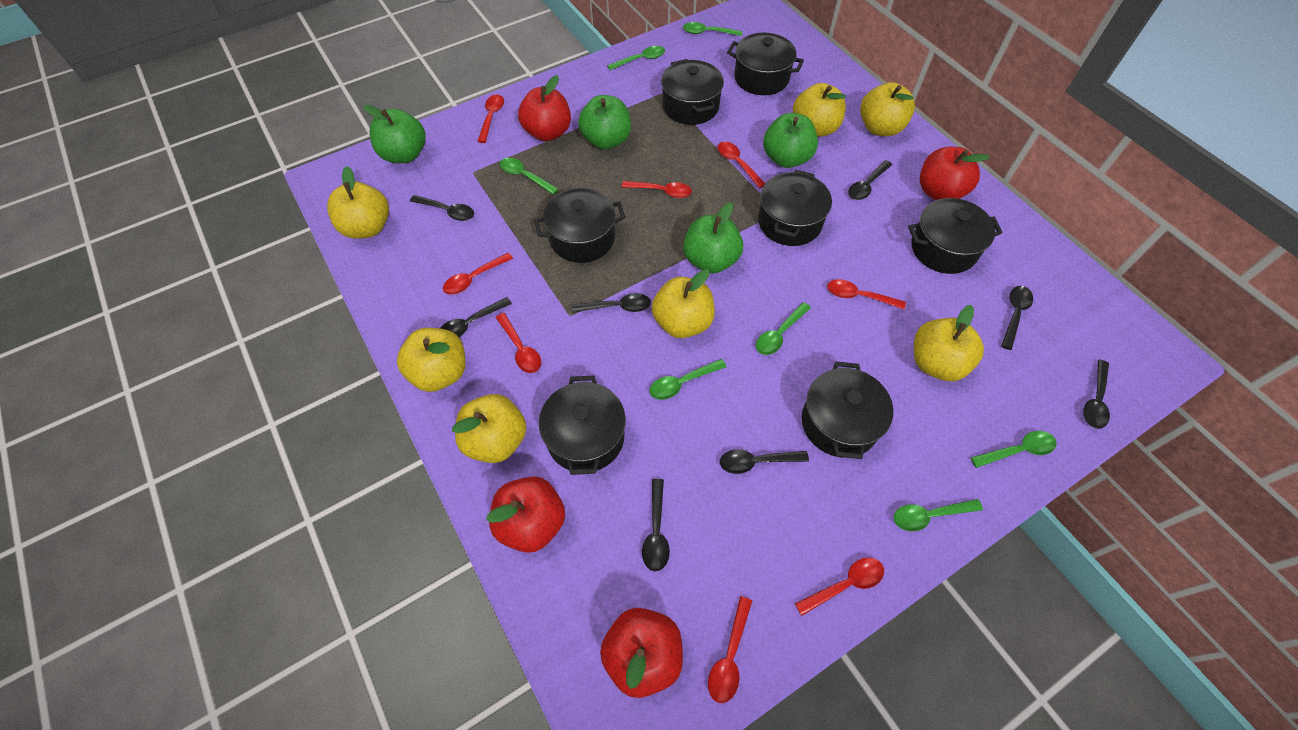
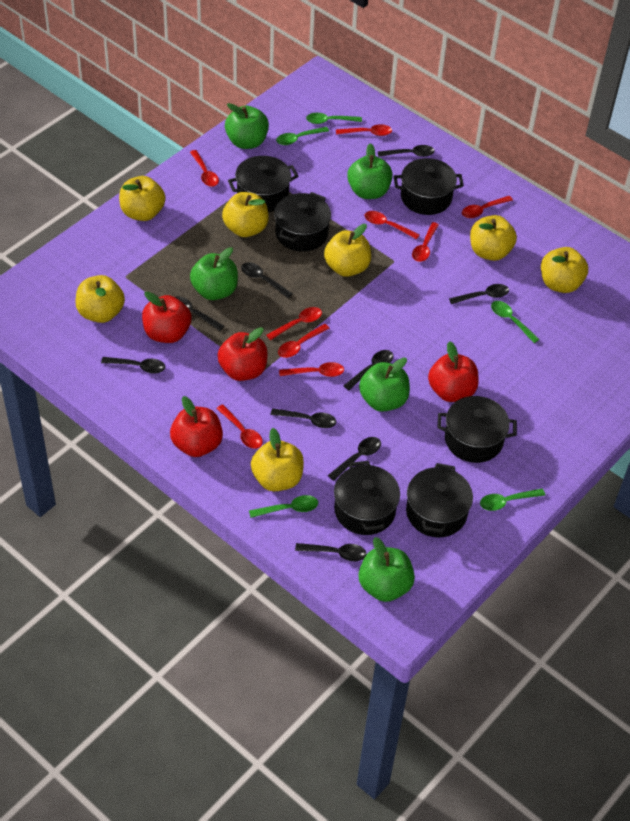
black pot: [534,188,626,263] [539,376,626,475] [661,59,724,125] [727,33,804,95] [758,170,832,246] [802,361,893,459] [908,198,1003,274] = 7 -> [228,156,298,212] [274,192,331,252] [334,461,400,535] [394,158,464,215] [406,463,473,537] [437,396,517,463] = 6
black spoon: [410,195,474,221] [440,297,512,337] [572,293,651,313] [642,479,670,571] [720,449,809,474] [848,160,892,200] [1001,286,1033,350] [1083,360,1110,429] = 8 -> [101,357,165,374] [175,297,224,331] [241,262,293,298] [271,408,336,428] [295,543,367,561] [328,437,381,481] [343,350,394,390] [378,145,435,157] [449,284,509,304] = 9
green apple: [364,105,426,163] [578,95,631,149] [683,202,743,273] [763,113,818,168] = 4 -> [190,247,238,300] [225,103,269,149] [347,143,393,199] [358,537,415,602] [359,357,410,412] = 5
green spoon: [499,158,558,195] [607,46,665,70] [649,359,726,400] [683,22,742,36] [756,302,811,355] [893,499,983,531] [971,431,1057,468] = 7 -> [249,495,318,518] [276,127,329,145] [306,113,362,124] [480,489,545,511] [491,301,540,343] = 5
red spoon: [443,253,513,294] [477,94,504,143] [495,313,541,373] [622,181,692,198] [708,596,752,703] [717,142,765,188] [795,558,884,616] [827,279,906,309] = 8 -> [190,150,219,187] [216,404,263,449] [266,307,322,340] [278,324,330,358] [279,362,344,377] [336,124,392,136] [365,211,420,239] [412,222,439,262] [462,196,513,218] = 9

